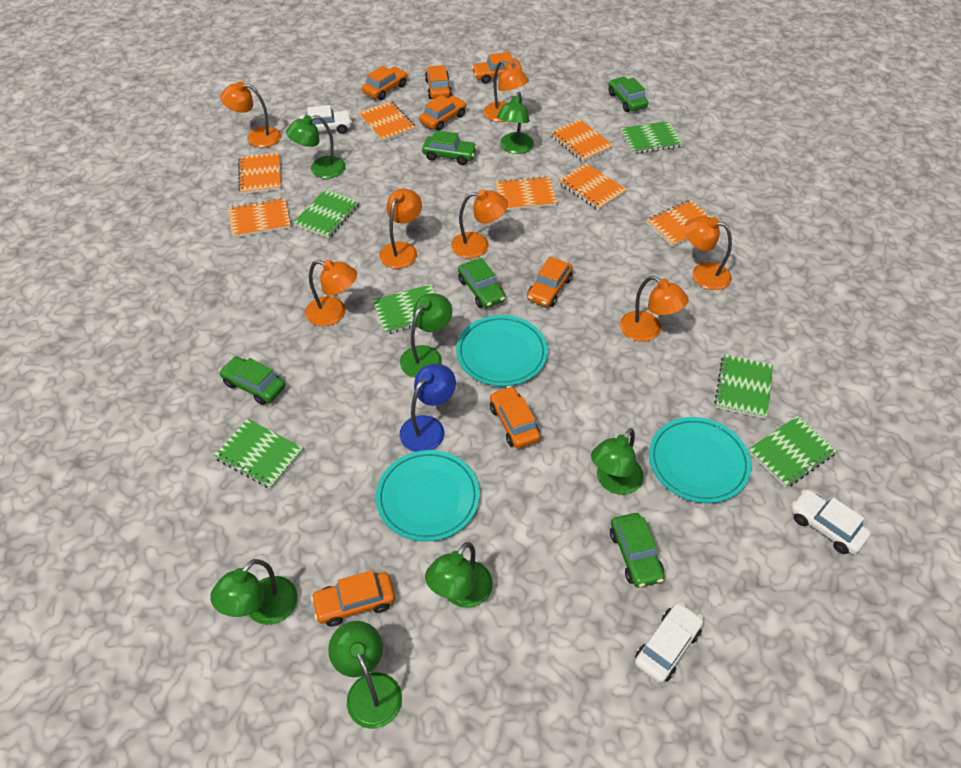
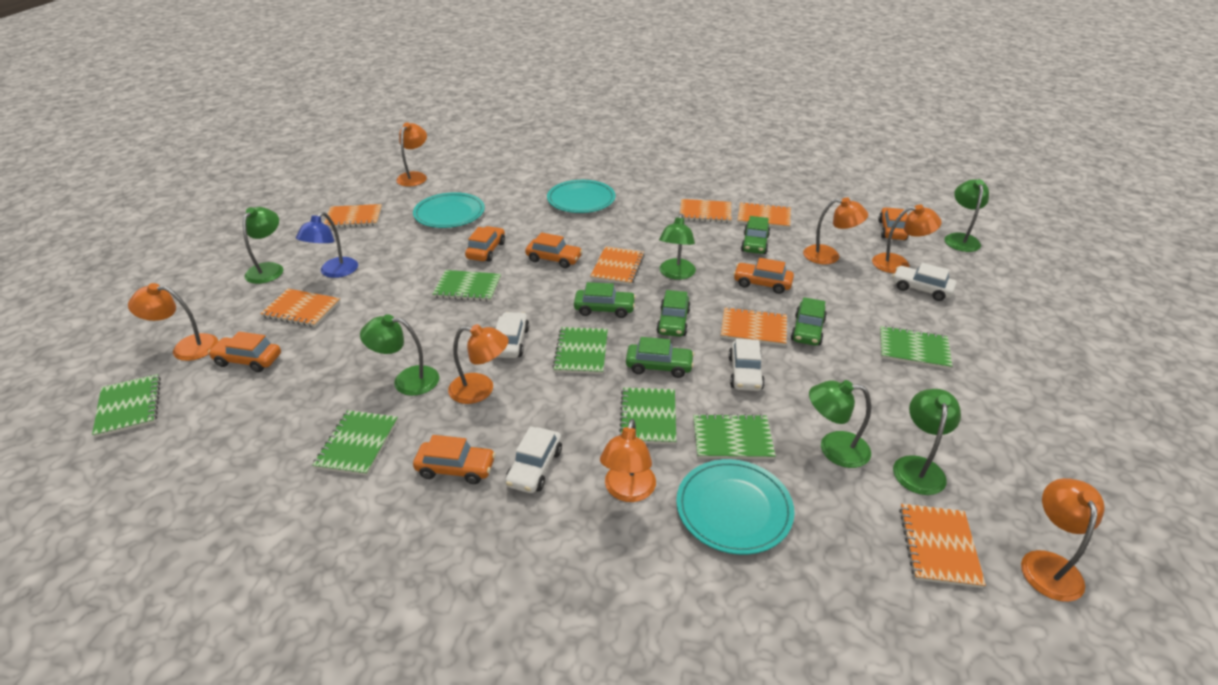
green lamp: [210,559,298,625] [286,115,346,179] [328,621,402,729] [400,293,452,378] [425,542,493,608] [497,92,534,154] [591,428,644,495] = 7 -> [243,207,283,284] [360,314,439,396] [659,214,696,280] [809,380,871,468] [893,389,961,495] [944,179,989,252] = 6
green notebook: [214,419,303,489] [293,189,360,238] [372,284,436,334] [621,121,683,154] [714,354,773,419] [748,416,837,488] = 6 -> [92,374,161,438] [312,410,398,476] [432,270,501,301] [552,327,608,374] [619,387,676,444] [693,414,776,459] [880,326,953,369] = 7
orange car: [311,570,395,627] [362,66,407,100] [419,95,466,131] [425,65,452,99] [472,52,522,84] [490,386,540,448] [527,256,573,307] = 7 -> [208,332,281,372] [413,435,496,484] [465,226,505,262] [525,232,583,268] [733,258,794,294] [878,207,909,240] = 6
white car: [300,105,352,134] [635,602,703,683] [791,489,871,554] = 3 -> [496,312,529,358] [505,426,562,493] [728,339,765,391] [892,263,956,301] = 4

